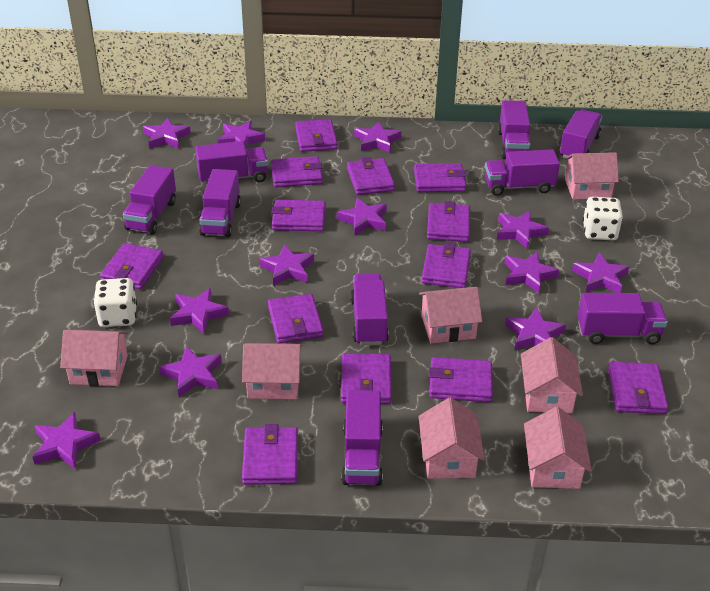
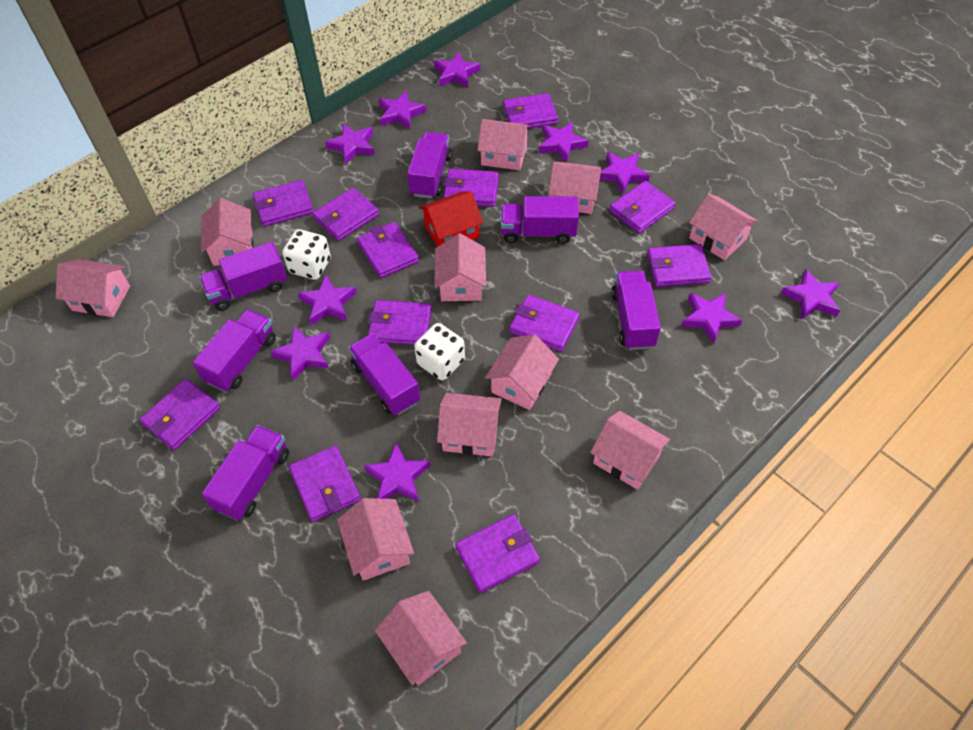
pink house: [60,330,128,386] [242,343,302,399] [419,287,482,343] [419,397,485,479] [521,337,583,413] [524,407,592,489] [565,152,619,199] = 7 -> [56,259,130,317] [201,198,253,266] [337,498,414,581] [375,591,467,686] [434,233,486,301] [437,393,502,456] [477,119,530,170] [485,334,559,410] [548,161,602,214] [590,411,670,490] [689,194,758,260] = 11
purple star: [32,412,101,469] [143,118,191,149] [159,346,222,397] [170,288,229,334] [218,121,265,149] [259,244,314,286] [337,198,387,236] [354,121,401,153] [497,210,549,249] [504,252,559,293] [505,307,566,350] [572,252,629,293] = 12 -> [270,326,330,380] [298,275,357,325] [325,124,375,165] [364,442,430,502] [379,91,426,129] [434,52,480,88] [539,122,589,162] [600,152,650,194] [682,293,743,344] [781,269,840,319] = 10
purple truck: [123,165,176,234] [195,141,268,184] [199,169,241,237] [341,390,383,486] [350,274,389,345] [485,149,560,196] [498,100,531,159] [559,110,602,158] [578,293,668,344] = 9 -> [193,309,276,392] [199,242,287,311] [202,425,289,521] [348,333,420,415] [407,132,452,199] [501,196,579,244] [611,270,661,350] = 7
purple wallet: [100,243,164,290] [242,424,298,485] [268,294,324,343] [271,156,323,187] [271,200,326,231] [295,119,337,152] [341,353,392,404] [347,157,395,195] [414,163,466,192] [422,243,471,288] [427,201,470,242] [429,357,493,402] [608,362,668,414] = 13 -> [140,379,220,450] [253,180,314,226] [289,445,361,522] [312,188,379,241] [357,222,419,278] [368,300,432,345] [443,169,499,207] [455,514,540,593] [503,93,558,129] [510,295,580,352] [609,181,676,233] [647,244,711,287] = 12
red house: none = 0 -> [419,191,483,247] = 1

